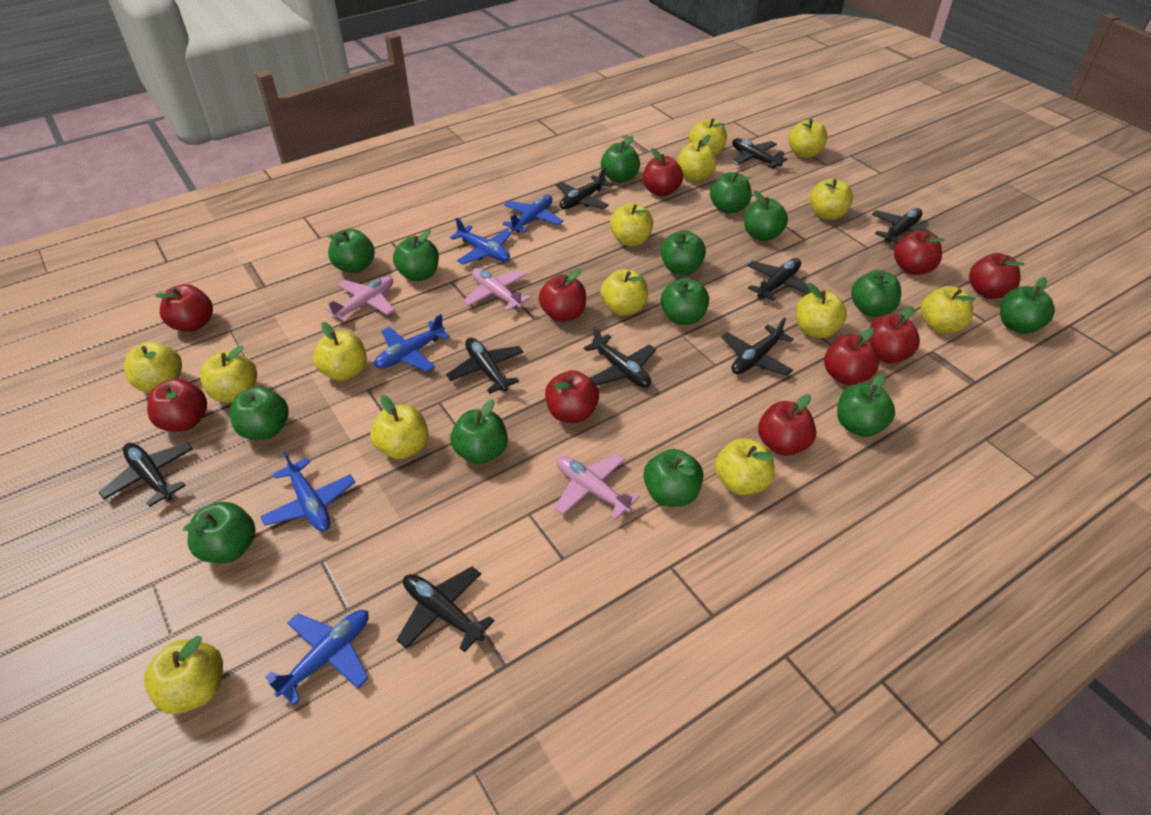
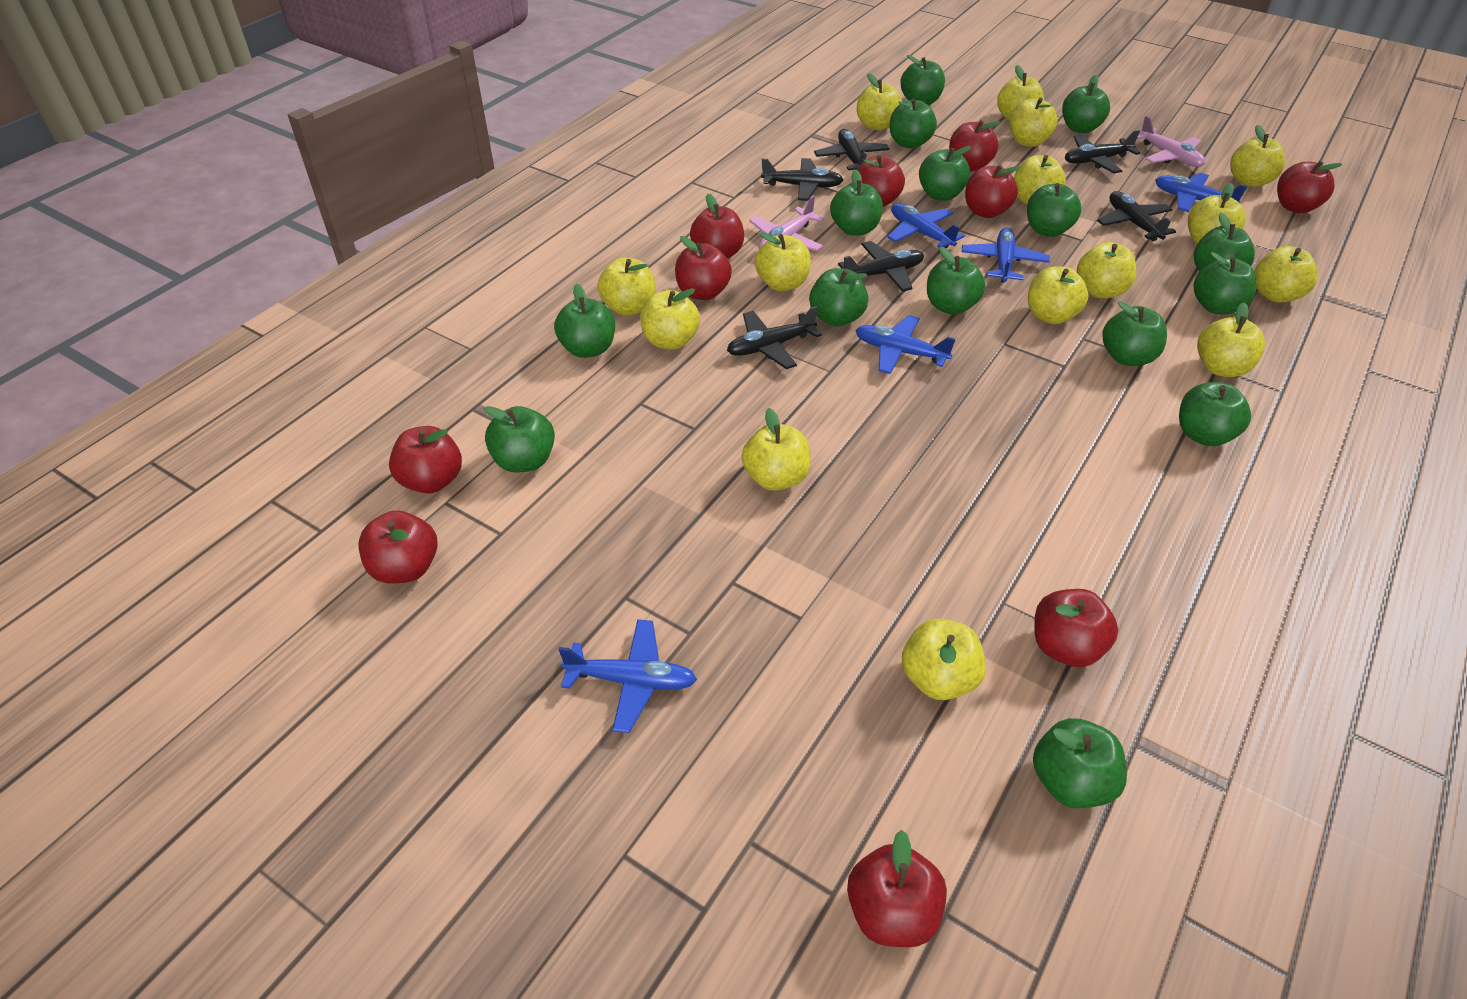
black plane: [99,442,193,507] [397,567,495,652] [446,338,524,394] [556,167,613,209] [584,326,656,388] [721,317,794,376] [732,138,787,169] [747,258,811,301] [871,208,938,244] = 9 -> [727,306,822,369] [761,158,843,201] [814,129,890,170] [838,241,924,292] [1065,130,1140,173] [1097,191,1176,241] = 6
green apple: [183,502,256,563] [230,386,289,440] [327,229,375,273] [393,230,439,281] [450,399,508,464] [601,135,640,183] [643,449,703,506] [660,230,706,275] [661,278,709,325] [710,172,752,214] [744,191,788,241] [837,374,895,437] [851,270,901,317] [1000,277,1055,334] = 14 -> [484,406,555,473] [554,284,615,358] [809,268,869,327] [830,170,883,236] [889,98,937,149] [900,55,945,105] [919,146,971,201] [927,247,985,315] [1027,183,1081,237] [1033,718,1127,808] [1062,75,1110,133] [1102,301,1167,366] [1179,382,1251,446] [1194,213,1255,271] [1194,252,1256,314] = 15
pink plane: [325,276,394,322] [463,268,531,311] [554,453,640,520] = 3 -> [749,195,825,251] [1137,116,1205,167] = 2
yellow apple: [124,342,182,393] [144,636,223,714] [200,346,257,403] [313,322,367,381] [371,395,428,460] [600,269,648,316] [610,203,653,246] [677,135,717,182] [689,119,727,156] [715,438,775,495] [788,119,827,158] [796,283,847,338] [810,178,853,220] [921,286,975,333] = 14 -> [597,258,655,316] [640,288,700,350] [742,408,811,491] [755,232,811,291] [857,73,902,130] [902,619,986,700] [997,65,1044,120] [1009,98,1058,147] [1014,155,1066,204] [1028,266,1088,324] [1077,242,1136,298] [1188,183,1246,244] [1197,303,1265,377] [1230,124,1285,187] [1254,246,1318,303] = 15

